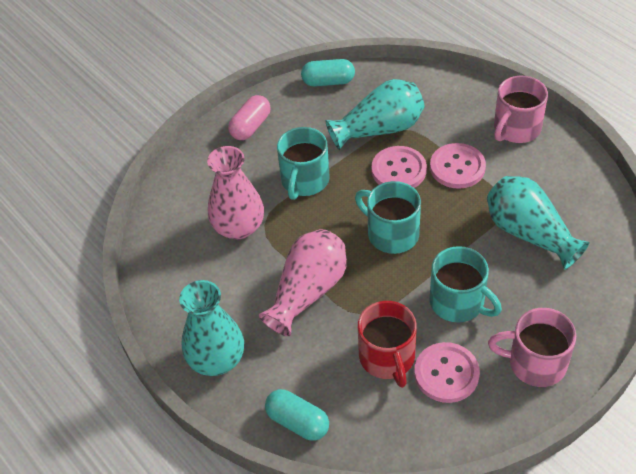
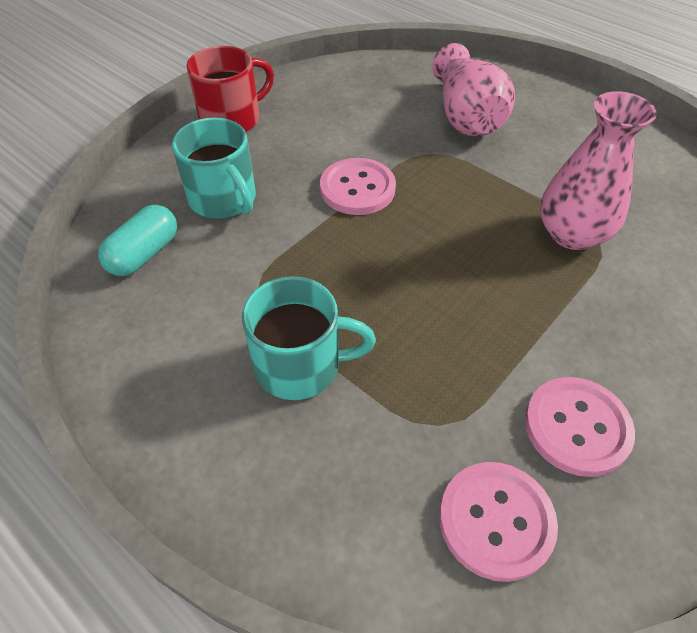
pink capsule: [228,95,271,140] = 1 -> none = 0
pink mug: [488,308,576,387] [494,76,548,143] = 2 -> none = 0
turquoise capsule: [265,389,329,441] [301,59,355,86] = 2 -> [98,205,177,276] = 1
turquoise mug: [277,127,330,200] [355,181,421,254] [430,246,502,323] = 3 -> [172,118,256,219] [242,276,376,400] = 2
turquoise vase: [179,280,244,376] [325,79,424,150] [487,176,590,270] = 3 -> none = 0

